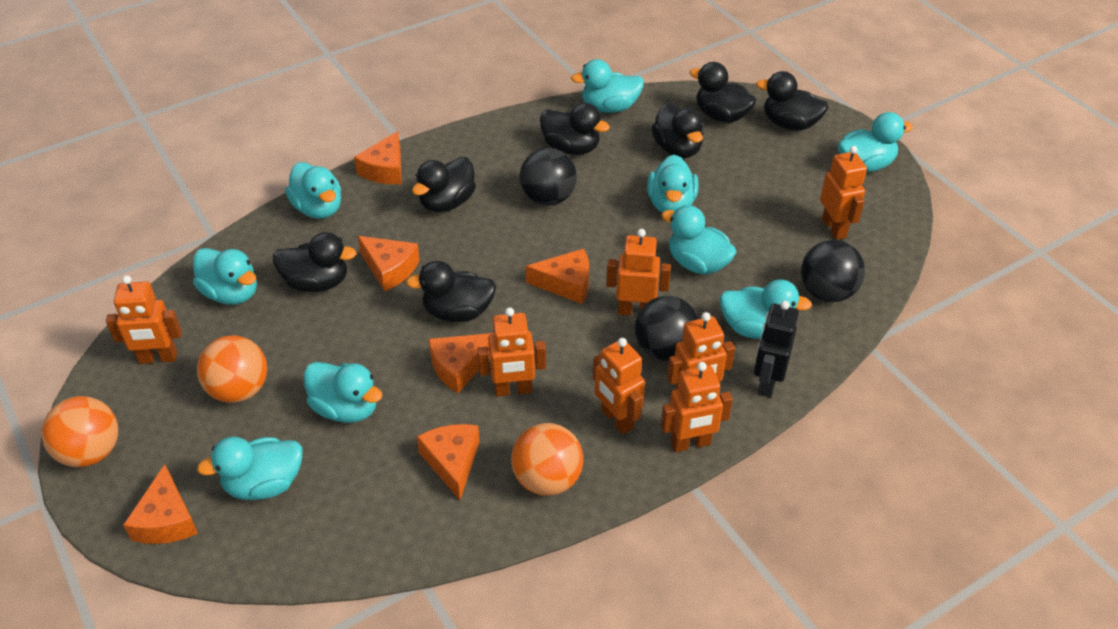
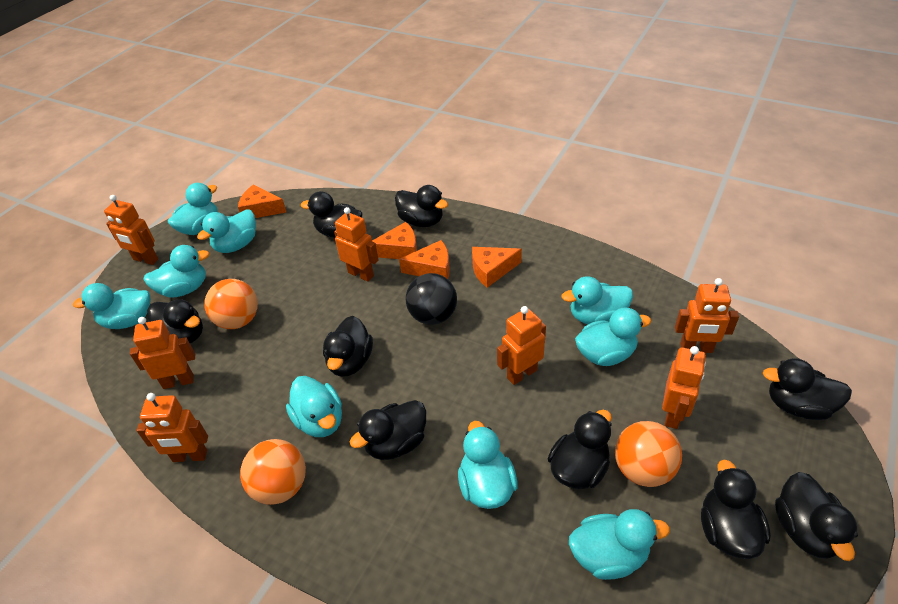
black ball: [520,148,577,206] [635,296,699,361] [801,240,865,302] = 3 -> [406,273,457,325] = 1
black duck: [273,232,357,292] [406,261,496,322] [412,157,476,212] [540,103,610,155] [651,103,703,158] [689,62,757,123] [756,71,829,130] = 7 -> [147,299,203,343] [301,191,363,238] [323,316,373,377] [350,400,426,460] [395,185,448,227] [548,410,612,489] [701,460,771,559] [763,358,852,420] [775,472,858,561] = 9
black robot: [754,301,799,398] = 1 -> none = 0
orange cheese: [123,464,198,544] [354,131,402,184] [357,236,420,291] [417,424,480,500] [429,333,493,393] [526,249,589,304] = 6 -> [238,184,286,218] [372,222,417,259] [399,240,450,279] [472,247,522,288] = 4

